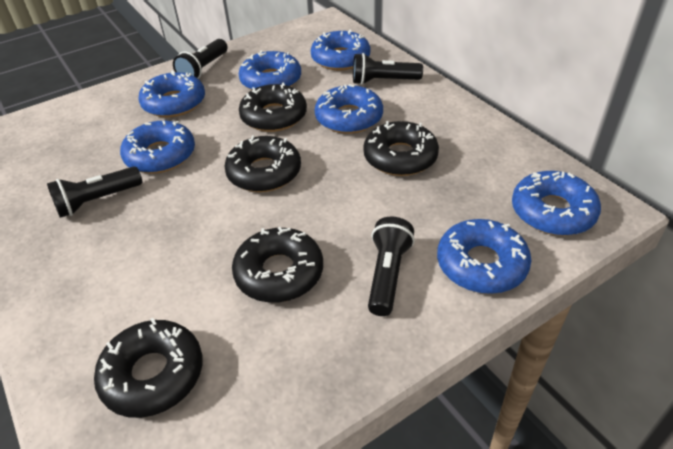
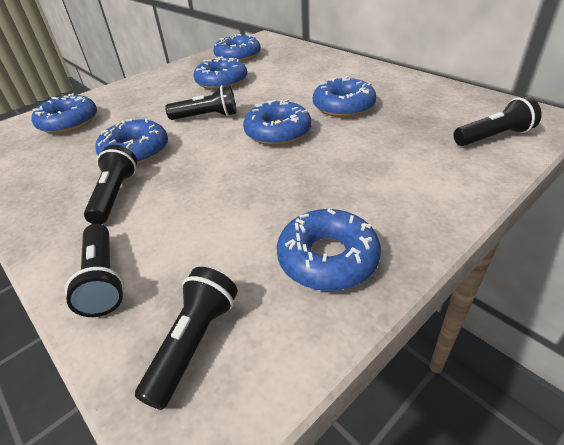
black donut: [94,318,202,418] [224,135,301,192] [232,227,323,303] [239,82,307,132] [363,121,439,176] = 5 -> none = 0
black flashlight: [47,166,142,218] [173,39,228,79] [353,53,423,85] [368,217,415,316] = 4 -> [65,224,125,317] [84,145,137,224] [135,267,238,410] [165,85,236,120] [453,96,541,146] = 5

